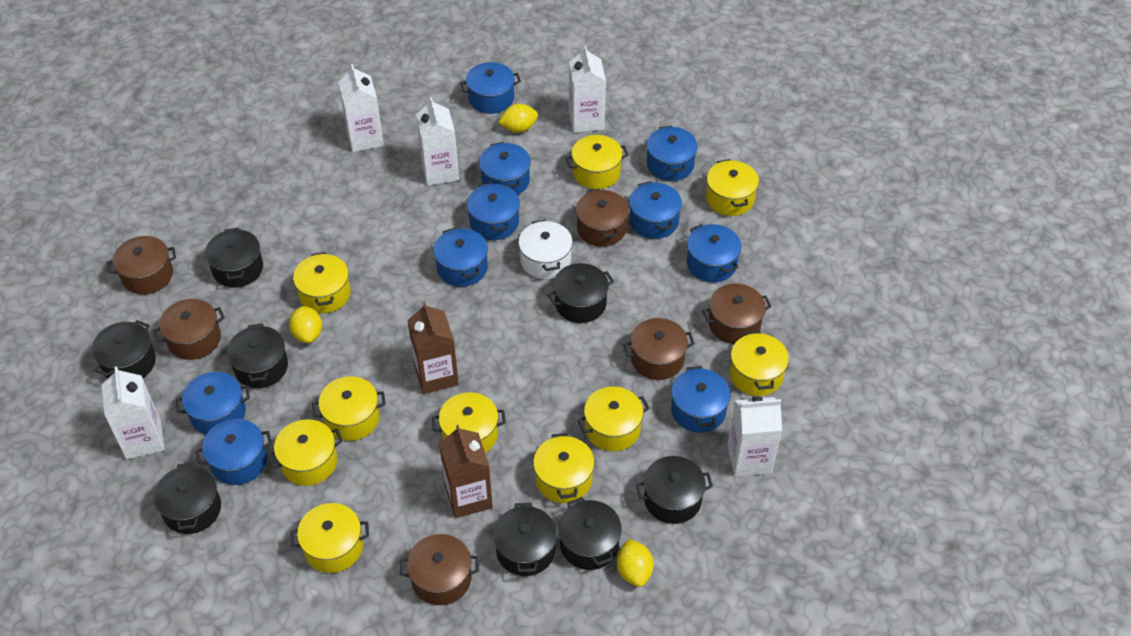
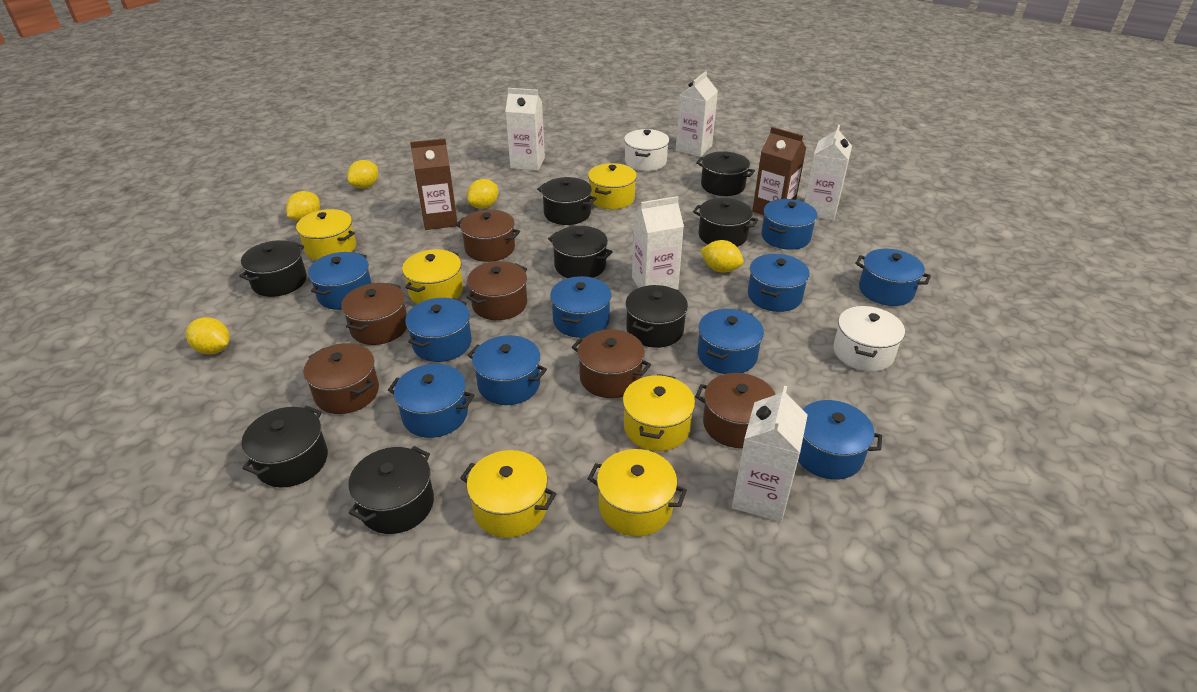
white pot: [518,220,573,279] = 1 -> [624,129,669,171] [833,306,905,372] = 2
yellow lemon: [289,306,322,343] [498,104,538,133] [617,539,654,587] = 3 -> [186,317,230,354] [286,191,320,221] [347,160,378,189] [467,179,498,209] [700,240,744,273] = 5
yellow pot: [267,419,343,486] [291,503,369,573] [293,252,351,313] [312,376,386,441] [432,392,506,453] [533,433,595,503] [565,135,629,189] [577,387,650,452] [706,159,759,216] [730,331,789,396] = 10 -> [296,209,356,260] [402,249,463,304] [460,450,556,538] [588,163,637,209] [588,449,687,536] [623,374,695,451] = 6

